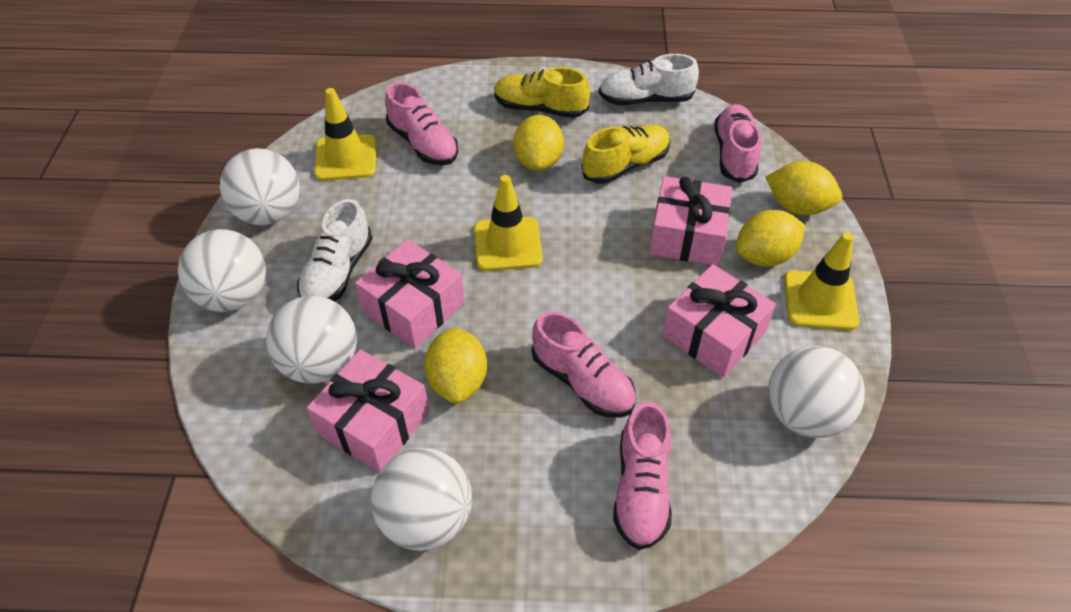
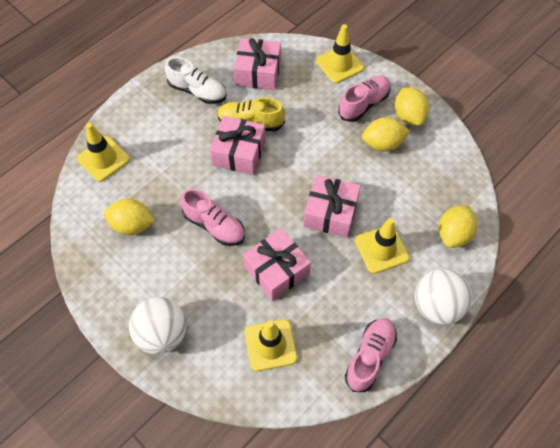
pink shoe: [385,82,458,165] [532,311,636,418] [613,402,672,550] [714,104,761,183] = 4 -> [181,189,245,246] [338,75,391,122] [345,318,397,392] = 3
white ball: [178,229,266,312] [220,148,300,225] [266,296,357,384] [371,448,472,551] [768,346,865,438] = 5 -> [129,297,187,354] [415,269,472,325] = 2
white shoe: [297,199,372,302] [599,54,699,106] = 2 -> [165,57,226,104] = 1
yellow shoe: [494,67,590,118] [582,125,671,184] = 2 -> [217,97,285,131] = 1
yellow traffic cone: [314,88,376,181] [474,175,543,271] [784,232,859,330] = 3 -> [77,123,130,182] [245,319,297,371] [316,24,364,83] [355,218,409,274] = 4

